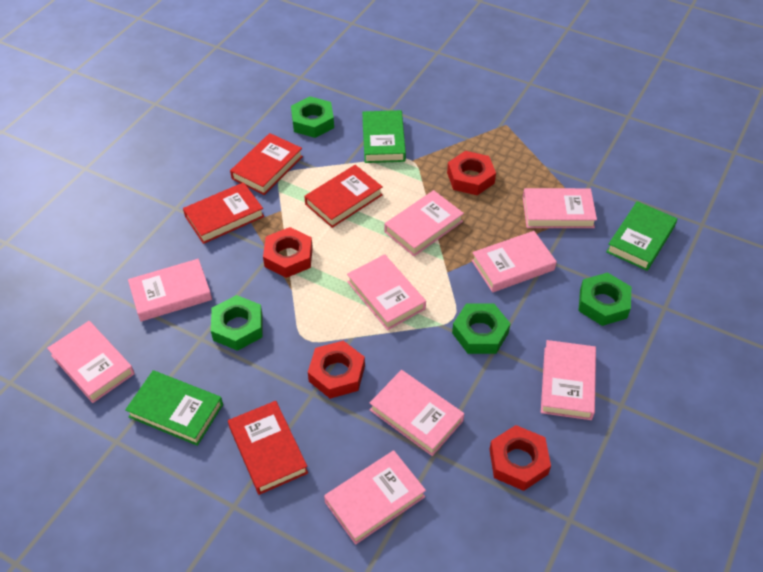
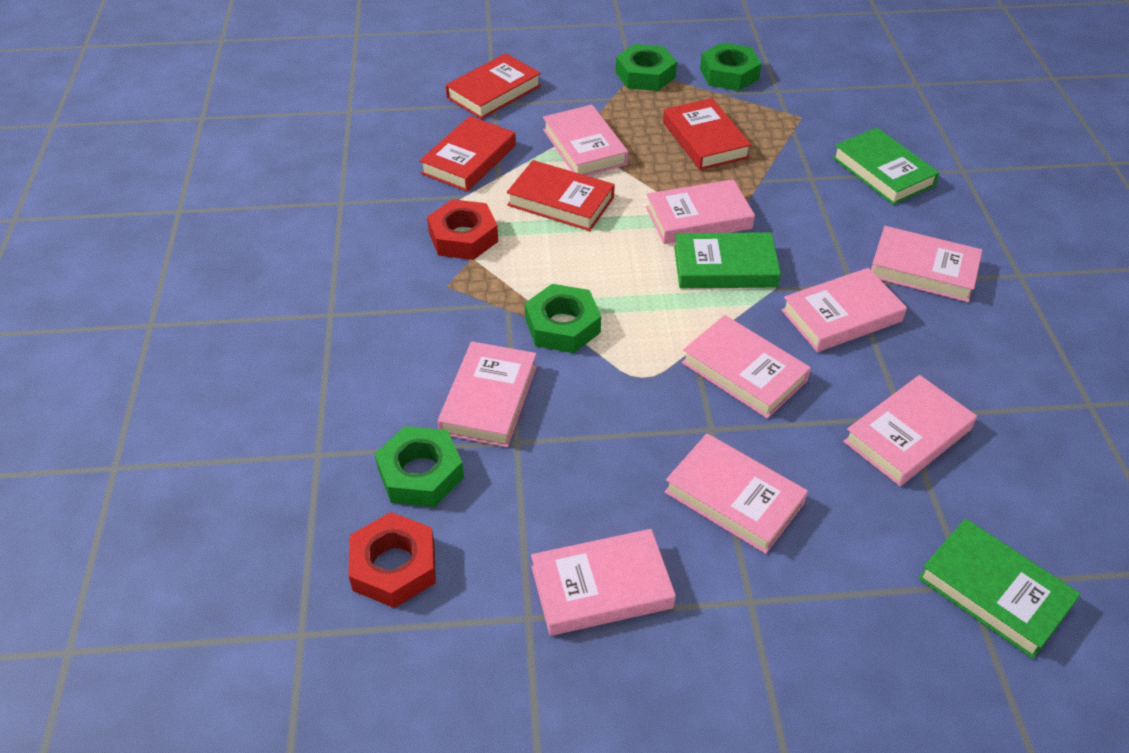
red nut: [263,227,313,278] [308,341,365,399] [447,151,496,195] [489,425,551,491] = 4 -> [349,512,436,608] [427,199,498,260] = 2

